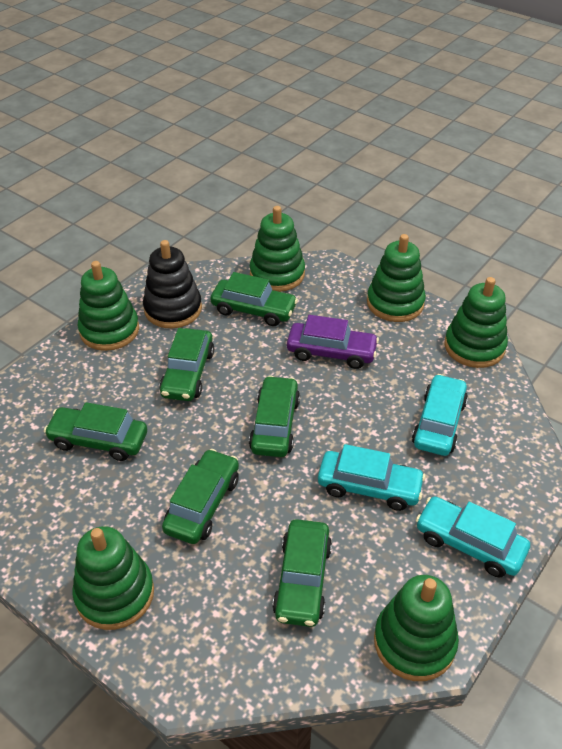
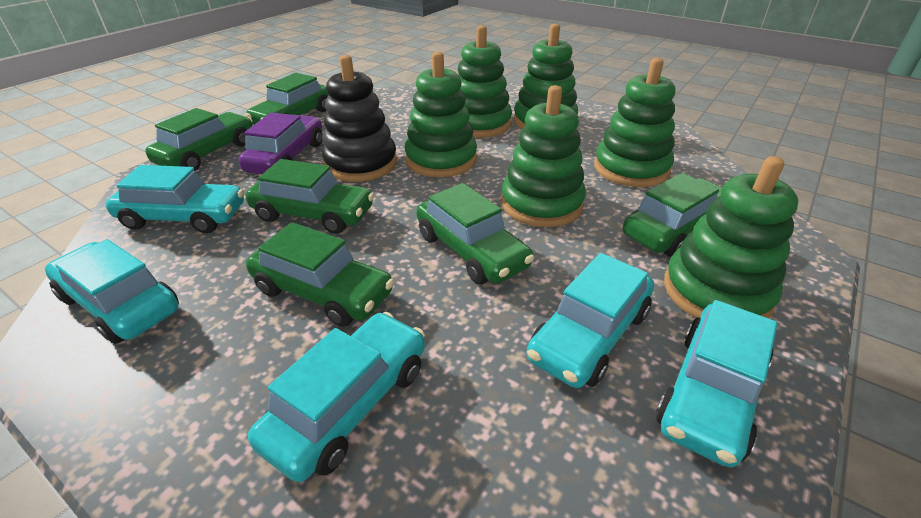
turquoise car: [318,444,426,511] [412,374,468,456] [416,497,530,577] = 3 -> [45,239,179,344] [106,165,244,233] [248,312,425,482] [527,253,654,388] [656,300,778,467] = 5

